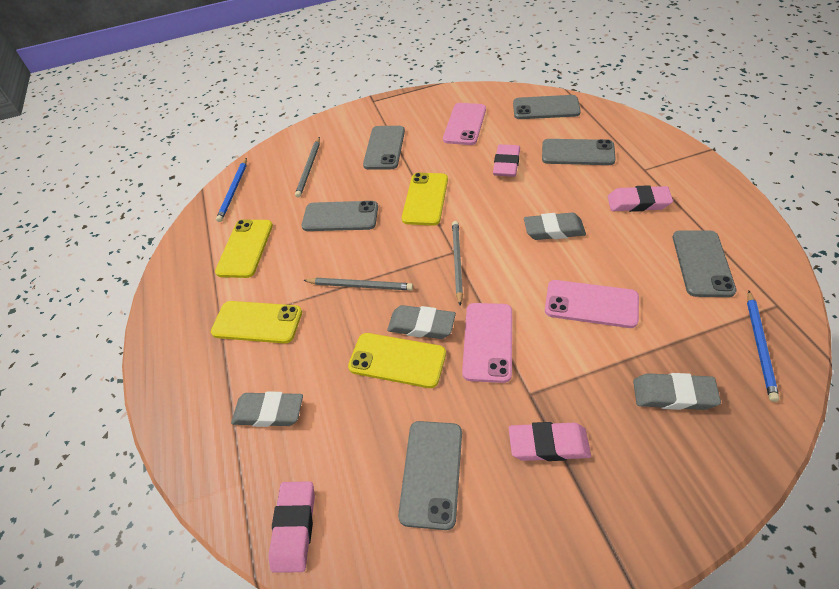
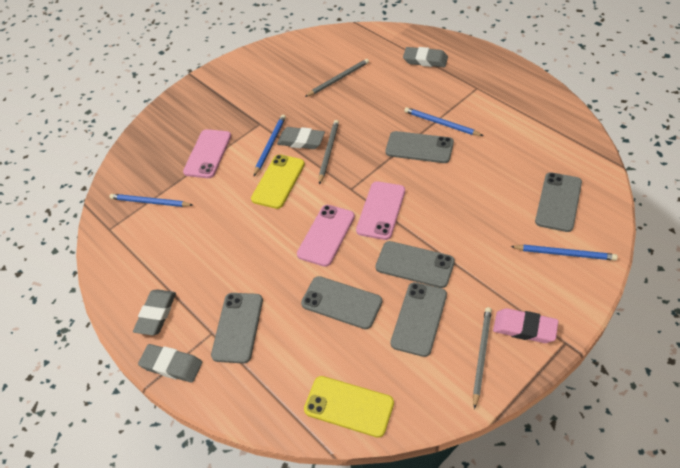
blue pencil: [216,158,247,222] [747,291,779,402] = 2 -> [110,194,193,207] [254,115,286,176] [404,107,483,136] [510,245,618,261] = 4
pink eraser: [269,481,315,573] [493,144,520,177] [509,422,591,461] [608,185,673,212] = 4 -> [493,308,559,343] = 1
yellow phone: [211,301,302,344] [215,220,273,278] [348,333,446,388] [402,172,448,226] = 4 -> [251,154,305,209] [304,376,394,438] = 2

